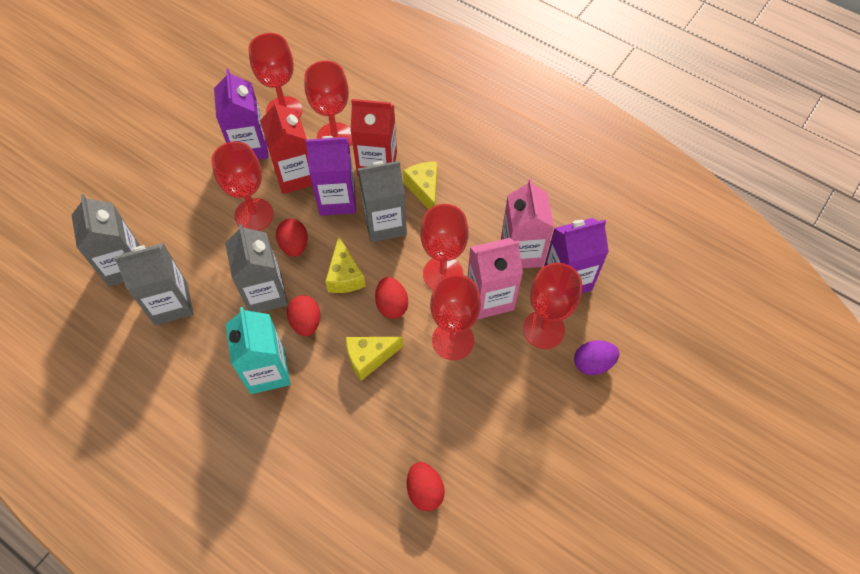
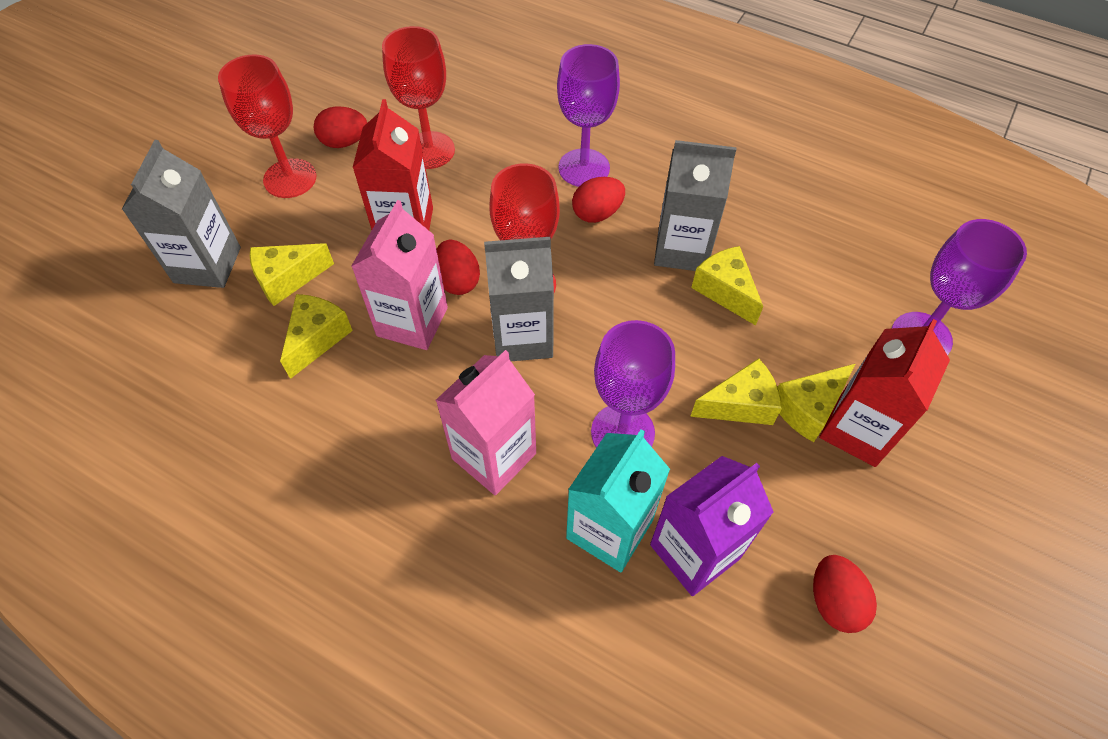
grey carton: [72,194,140,287] [114,243,193,325] [225,224,288,313] [358,161,407,242] = 4 -> [121,140,241,288] [484,237,554,361] [654,140,737,271] = 3
purple carton: [214,69,269,160] [306,136,356,216] [544,218,609,293] = 3 -> [650,456,774,596] = 1
purple egg: [574,340,619,375] = 1 -> none = 0
purple goblet: none = 0 -> [557,44,620,187] [591,320,675,448] [892,219,1027,355] = 3
red goblet: [211,141,274,231] [248,33,302,117] [304,61,352,147] [420,204,469,290] [430,274,481,360] [523,263,582,349] = 6 -> [218,55,317,198] [382,26,455,169] [489,163,560,293] = 3
yellow cheese: [325,236,366,293] [346,337,403,381] [403,162,437,210] = 3 -> [250,243,334,306] [280,294,353,379] [690,358,782,425] [691,246,763,325] [778,364,855,442] = 5

